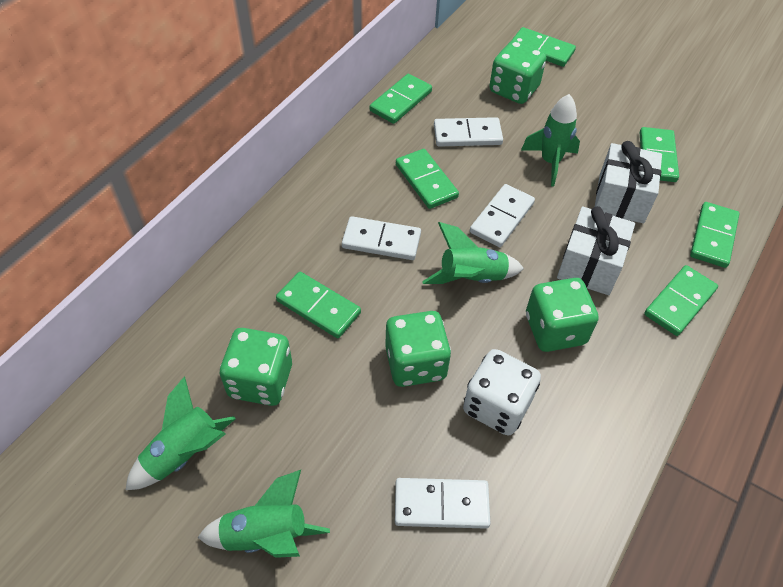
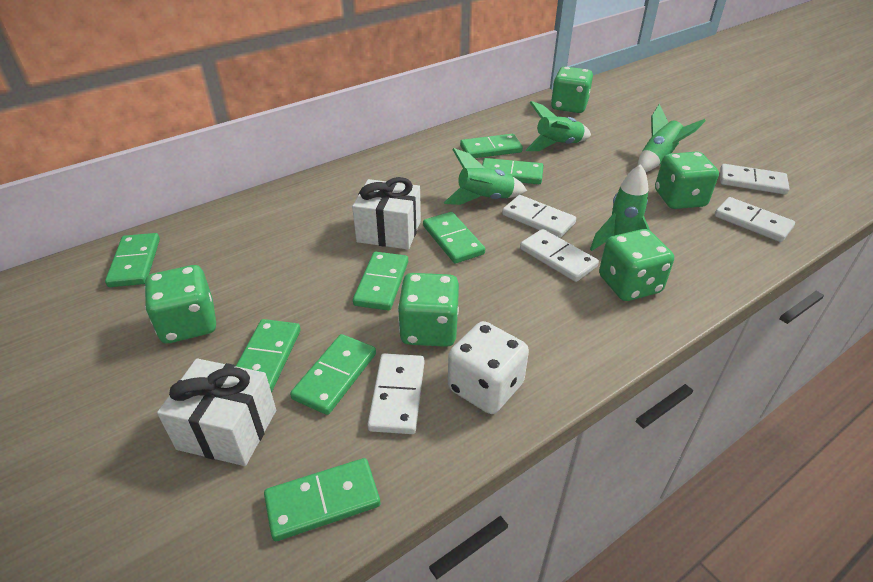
green dice: [220,328,292,406] [385,311,451,387] [489,40,546,104] [526,278,599,352] = 4 -> [145,265,216,343] [398,273,459,347] [551,67,593,113] [599,229,674,301] [655,152,719,209] = 5
green domino: [276,272,361,338] [370,74,432,124] [396,149,459,209] [511,27,576,67] [640,127,679,182] [644,265,718,336] [690,202,740,268] = 7 -> [105,233,160,287] [236,319,301,392] [264,458,380,541] [290,334,376,415] [353,252,408,311] [423,212,485,264] [460,134,523,158] [482,158,543,184] = 8
white domino: [342,216,421,260] [395,478,490,529] [434,117,503,147] [470,184,535,247] = 4 -> [367,353,424,434] [502,195,576,238] [520,229,599,282] [715,197,795,242] [720,164,789,195] = 5

